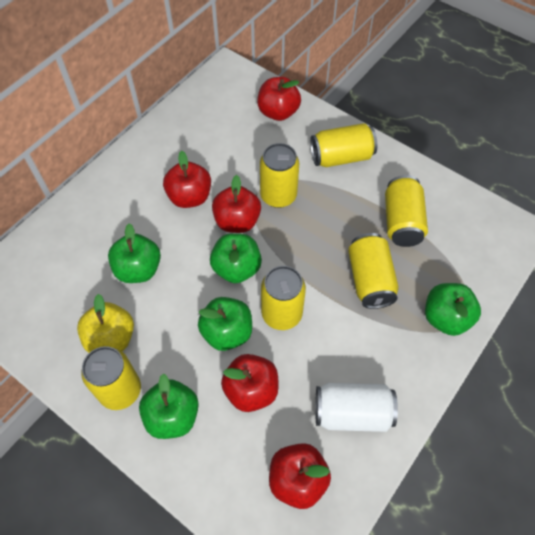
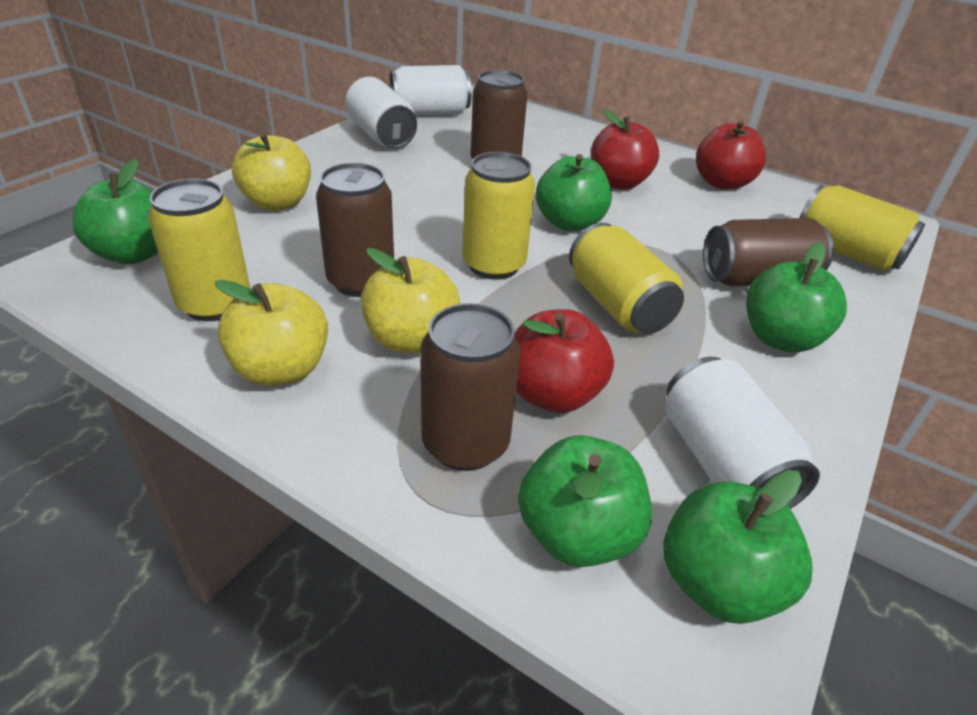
brown can: none = 0 -> [316,163,394,297] [420,303,521,471] [470,70,528,159] [703,218,834,286] = 4
red apple: [163,151,211,208] [212,175,261,233] [221,354,279,412] [257,77,301,121] [269,443,331,509] = 5 -> [514,309,614,413] [591,109,659,190] [696,120,766,190] = 3
white can: [315,383,398,432] = 1 -> [345,77,417,148] [390,65,472,115] [665,357,820,509] = 3
yellow apple: [77,294,134,353] = 1 -> [215,280,328,386] [232,132,311,211] [361,248,460,354] = 3
yellow can: [81,346,141,410] [260,143,299,208] [261,266,306,330] [310,123,377,167] [348,233,399,309] [385,175,428,247] = 6 -> [148,179,250,321] [462,152,535,280] [569,223,684,334] [799,185,925,271] = 4

